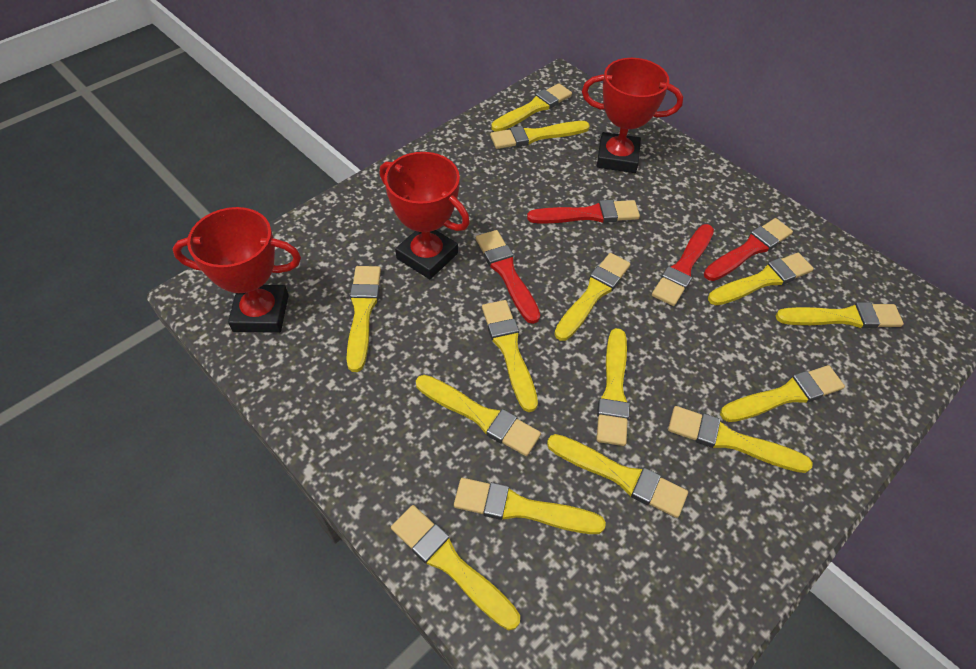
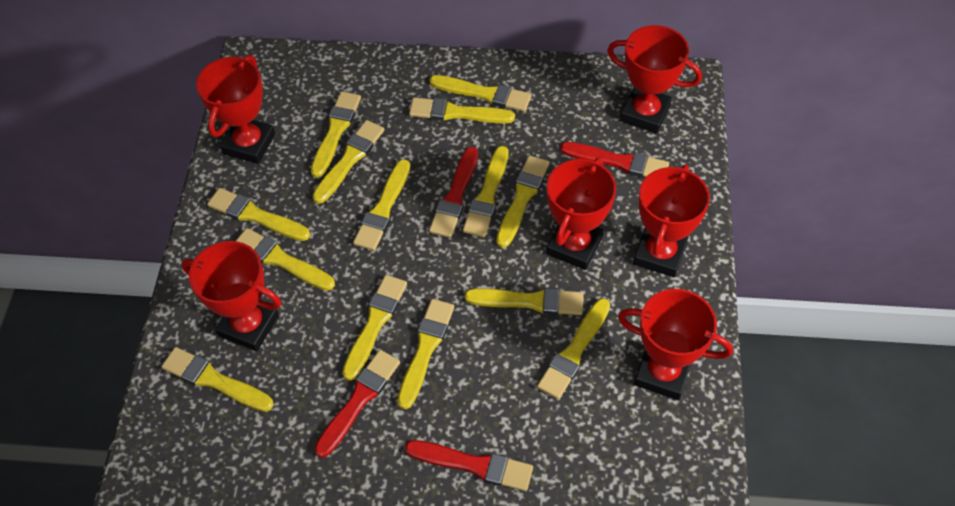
red trophy: [172,207,301,333] [380,152,470,279] [582,58,683,173] = 3 -> [181,241,282,351] [196,55,275,164] [547,158,616,270] [607,25,702,133] [618,289,733,400] [633,164,710,277] = 6

